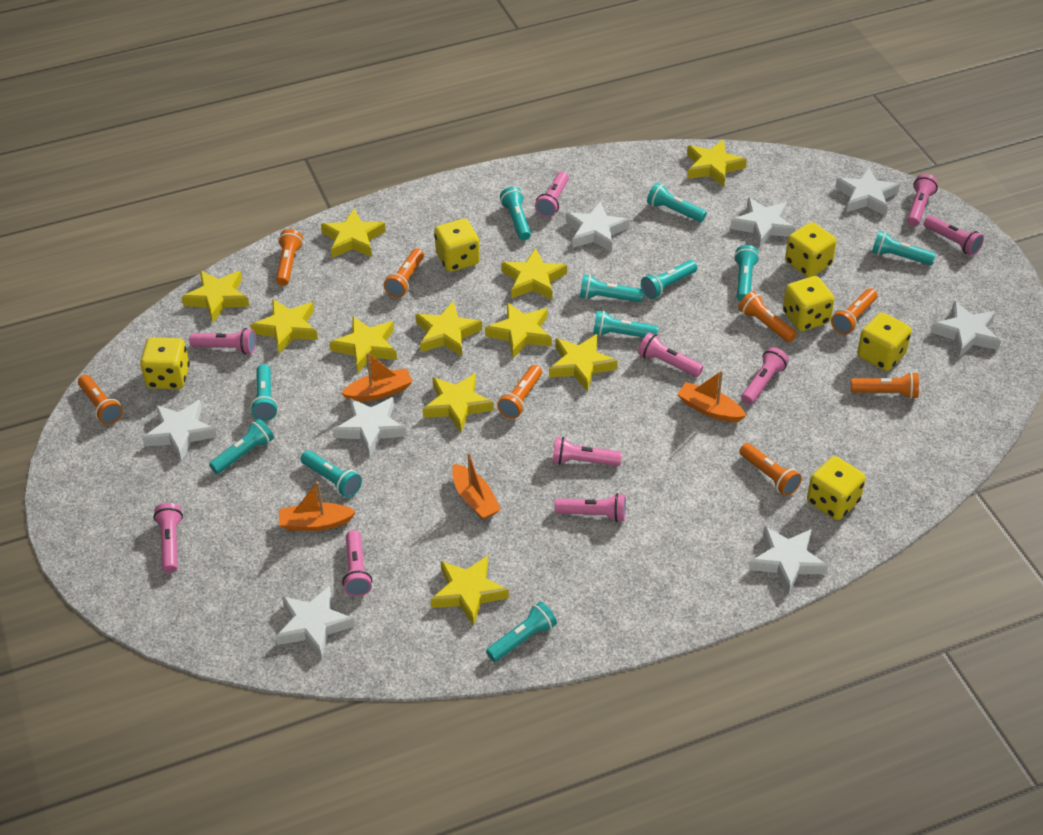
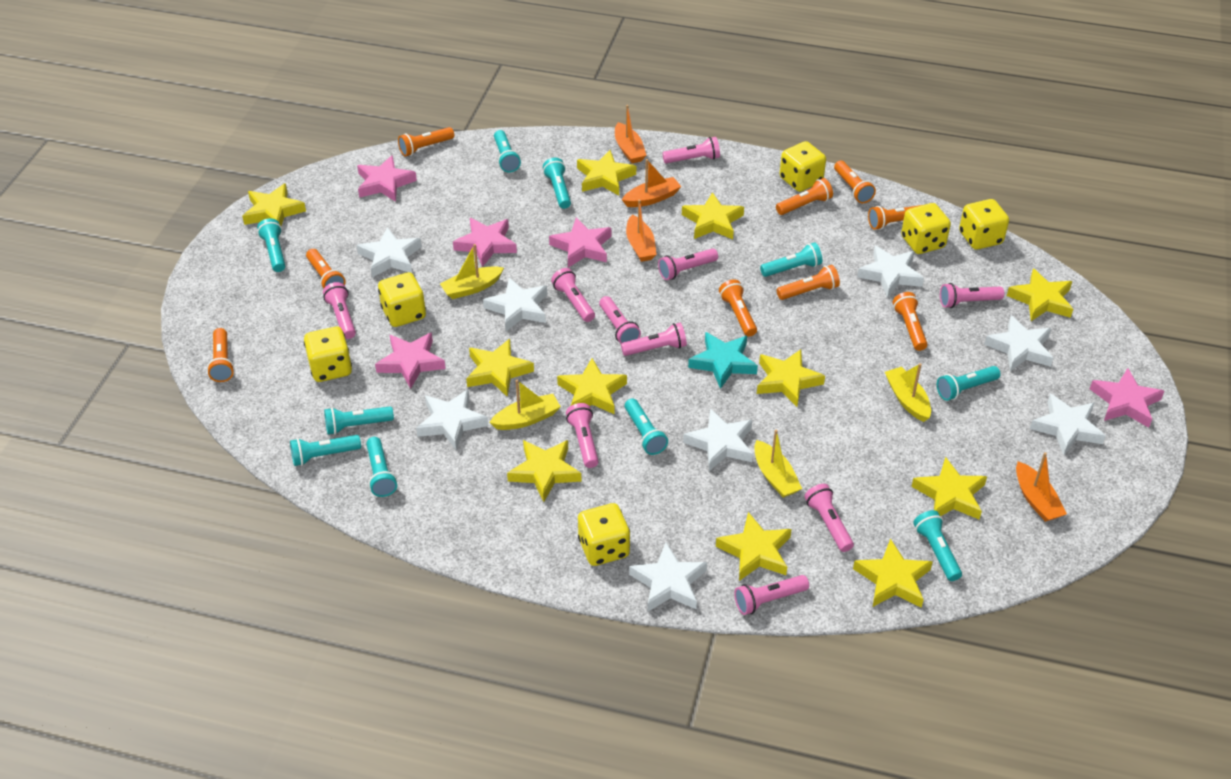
orange flashlight: [78,375,123,425] [276,229,303,286] [384,248,424,298] [497,365,542,419] [739,291,797,343] [739,443,802,496] [831,288,877,335] [851,372,919,399] = 8 -> [207,328,234,382] [306,249,346,289] [398,127,454,156] [719,279,757,337] [776,178,833,215] [777,265,840,300] [834,160,876,203] [868,205,921,230] [893,292,927,351] = 9
pink star: none = 0 -> [357,155,417,202] [375,333,446,389] [453,218,517,267] [549,218,611,268] [1090,368,1165,428] = 5
turquoise flashlight: [209,419,274,474] [250,364,278,421] [301,451,362,498] [486,602,557,662] [500,187,531,240] [580,274,644,302] [593,311,658,337] [641,260,698,299] [647,183,707,222] [734,245,759,302] [872,230,936,265] = 11 -> [257,218,285,272] [290,435,361,466] [324,407,394,435] [366,437,397,497] [494,130,521,172] [543,158,571,209] [625,398,668,455] [760,242,822,277] [913,510,962,581] [937,366,1001,401] = 10
turquoise star: none = 0 -> [688,332,758,389] = 1
yellow boat: none = 0 -> [440,244,504,299] [489,380,561,430] [754,429,802,498] [885,363,931,422] = 4

